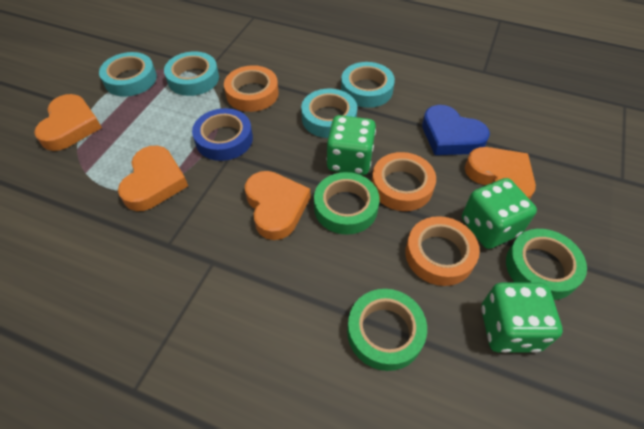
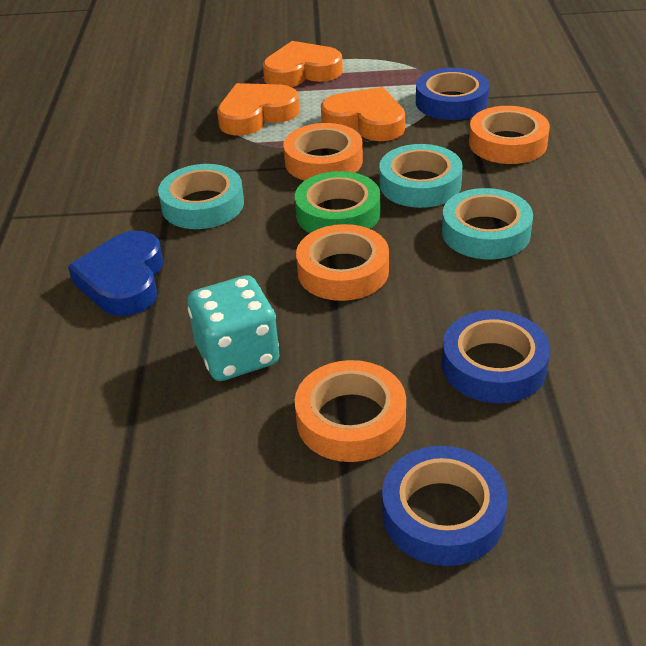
blue tape: [192,108,253,161] = 1 -> [382,446,507,566] [416,68,489,120] [442,310,551,403] = 3
green dice: [326,115,376,175] [462,178,537,249] [481,283,563,353] = 3 -> none = 0
green tape: [314,172,379,235] [347,289,427,371] [506,229,587,300] = 3 -> [295,171,380,233] = 1
orange heart: [34,94,102,151] [118,146,188,211] [245,171,311,240] [465,147,536,199] = 4 -> [217,83,299,136] [263,41,343,87] [321,87,405,141] = 3
orange tape: [224,65,279,112] [372,152,436,211] [405,216,480,286] = 3 -> [283,123,363,181] [295,360,406,462] [296,224,389,301] [469,106,550,164] = 4
turquoise dice: none = 0 -> [187,275,280,381] = 1
turquoise tape: [99,52,157,97] [164,51,219,96] [301,89,357,138] [341,62,395,108] = 4 -> [158,164,244,229] [379,144,463,208] [442,188,533,259] = 3

